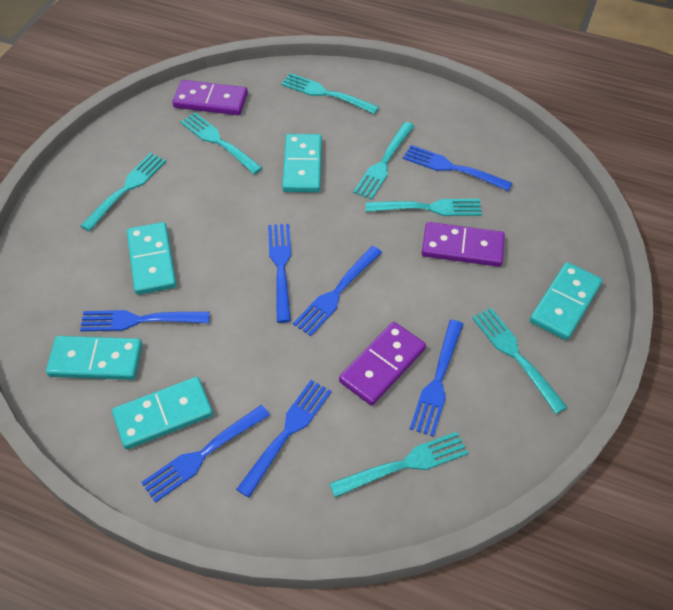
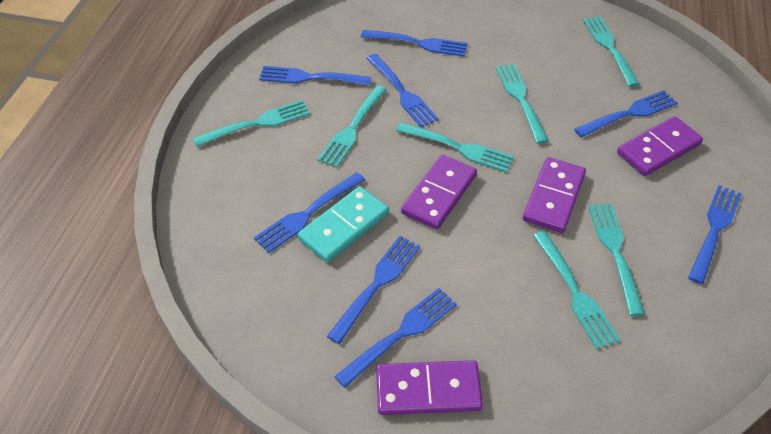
blue fork: [80,310,210,331] [141,405,270,503] [236,380,331,498] [268,224,291,323] [293,246,382,336] [403,145,512,191] [410,320,463,437] = 7 -> [254,172,365,253] [259,66,371,86] [327,236,420,344] [334,288,457,388] [361,30,468,57] [367,54,439,127] [574,90,678,137] [688,185,742,284] = 8
purple domino: [172,80,248,115] [339,322,426,406] [422,222,505,267] = 3 -> [376,360,483,415] [401,154,477,230] [523,157,586,233] [617,116,703,176] = 4
turquoise domino: [46,336,142,380] [112,377,213,449] [127,222,176,295] [282,134,322,192] [530,262,603,340] = 5 -> [298,186,389,263] = 1

